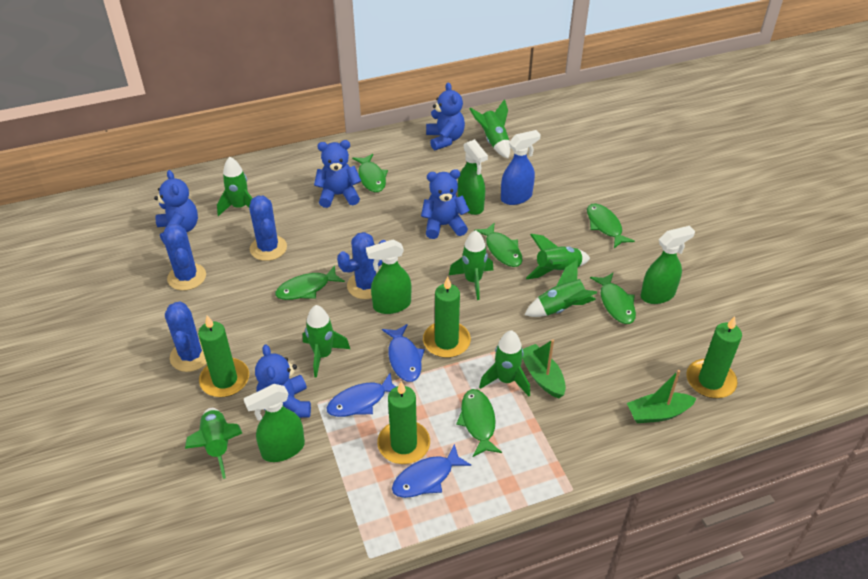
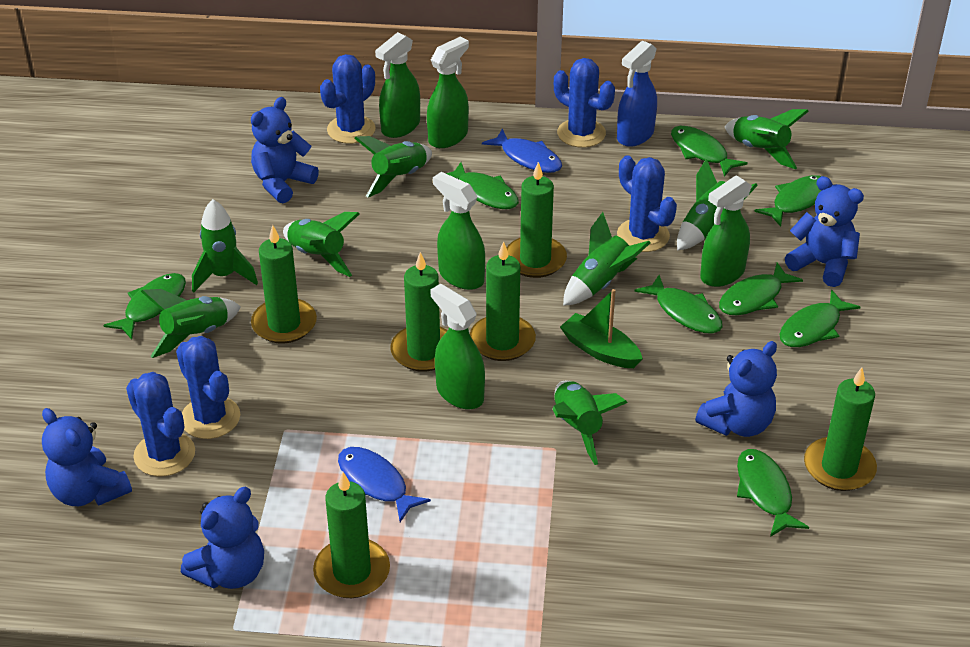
blue cactus: [163,224,206,291] [165,301,207,372] [249,196,287,261] [337,232,386,299] = 4 -> [126,372,195,477] [176,336,240,439] [320,54,376,144] [554,58,615,148] [617,155,677,252] = 5
blue fish: [327,373,396,417] [382,324,425,382] [392,444,471,498] = 3 -> [338,447,431,522] [482,129,562,173] = 2
green boat: [522,339,566,398] [627,370,697,423] = 2 -> [560,289,643,368] = 1
green candle: [198,316,249,397] [377,381,430,464] [423,277,471,358] [686,316,742,399] = 4 -> [251,225,317,343] [313,472,390,598] [390,252,448,372] [470,241,536,361] [507,162,567,278] [804,367,877,491] = 6
green fish: [275,265,345,300] [352,154,388,192] [456,389,502,457] [474,223,523,267] [587,203,635,248] [590,273,636,324] = 6 -> [103,273,186,339] [445,162,519,209] [634,275,723,334] [671,126,748,177] [719,262,803,315] [737,449,809,537] [754,175,821,227] [779,289,860,347] = 8
green spray bottle: [244,384,305,462] [366,239,411,314] [458,139,488,215] [641,226,695,304] = 4 -> [375,32,420,138] [427,37,469,148] [430,283,485,409] [433,172,485,290] [700,175,752,287] = 5

